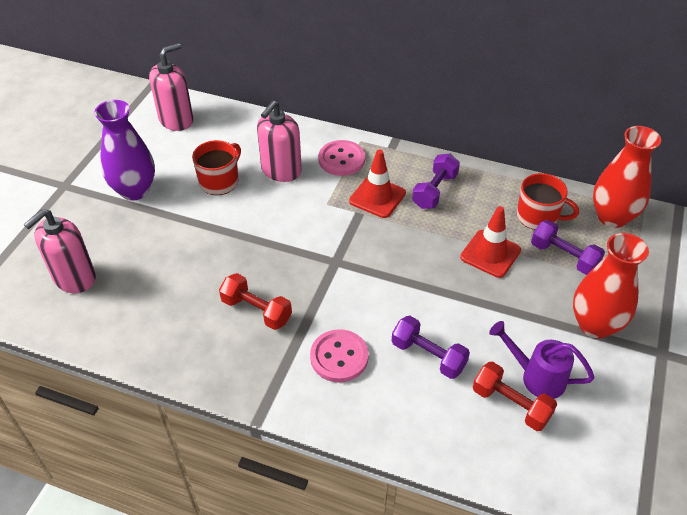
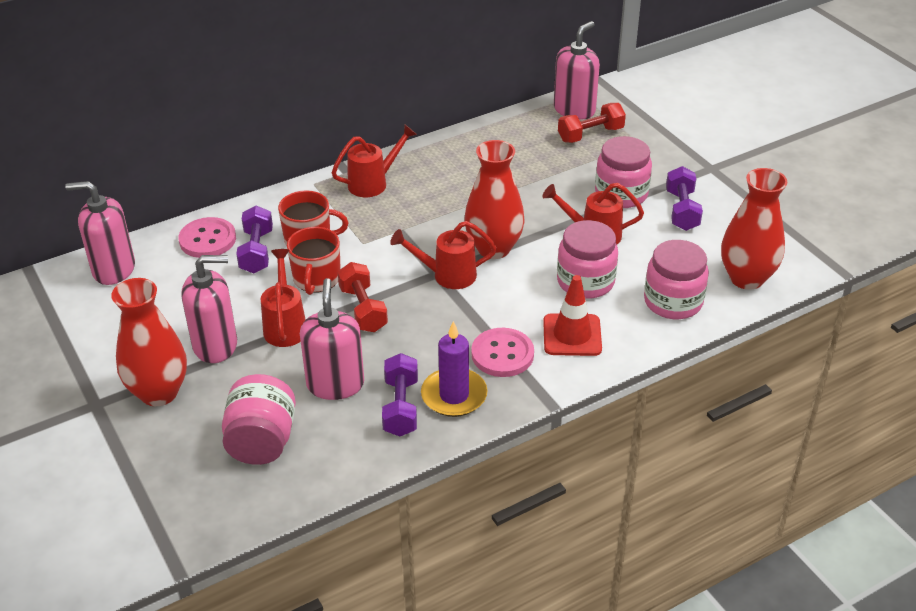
pink jar: none = 0 -> [222,374,296,465] [557,220,618,299] [595,136,652,208] [644,240,709,319] = 4
pink soap dispenser: [24,209,96,293] [149,43,193,131] [257,101,302,182] = 3 -> [65,181,135,285] [181,255,237,363] [300,278,364,400] [554,21,600,120] = 4
purple candle: none = 0 -> [421,321,487,417] = 1
purple vase: [94,100,155,201] = 1 -> none = 0
purple watering can: [489,321,594,399] = 1 -> none = 0
red traffic cone: [349,149,406,218] [460,206,521,278] = 2 -> [543,275,602,356] = 1
red vase: [573,233,649,339] [593,126,661,228] = 2 -> [111,278,187,406] [464,140,525,259] [721,168,787,290] = 3
red watering can: none = 0 -> [261,249,306,347] [332,124,417,197] [390,221,497,289] [542,183,644,244] = 4

